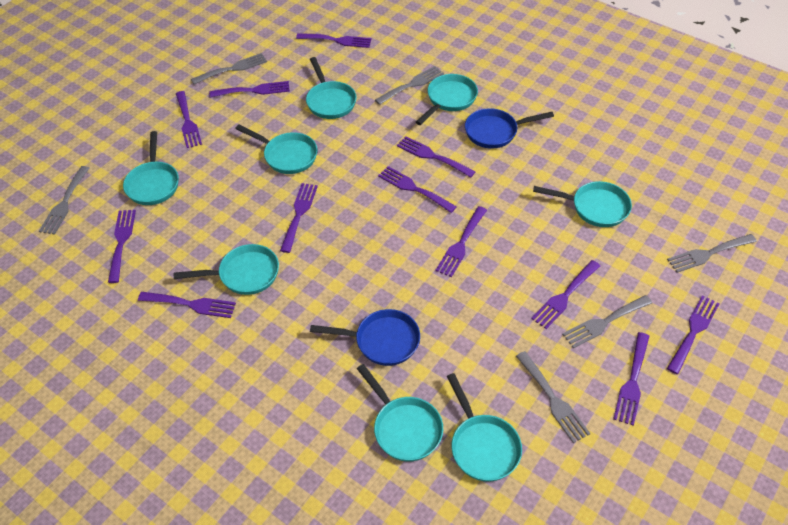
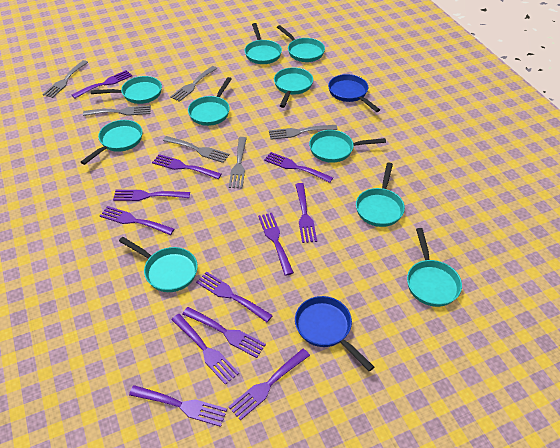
turquoise pan: [123,131,179,205] [174,244,279,295] [235,125,317,174] [306,57,357,119] [357,364,443,462] [416,74,478,125] [447,373,522,482] [533,181,632,227] = 8 -> [81,120,143,165] [91,76,162,104] [119,237,198,292] [188,77,232,126] [244,23,282,64] [274,67,313,108] [277,25,325,62] [309,130,386,163] [356,163,405,227] [407,228,462,307] = 10

